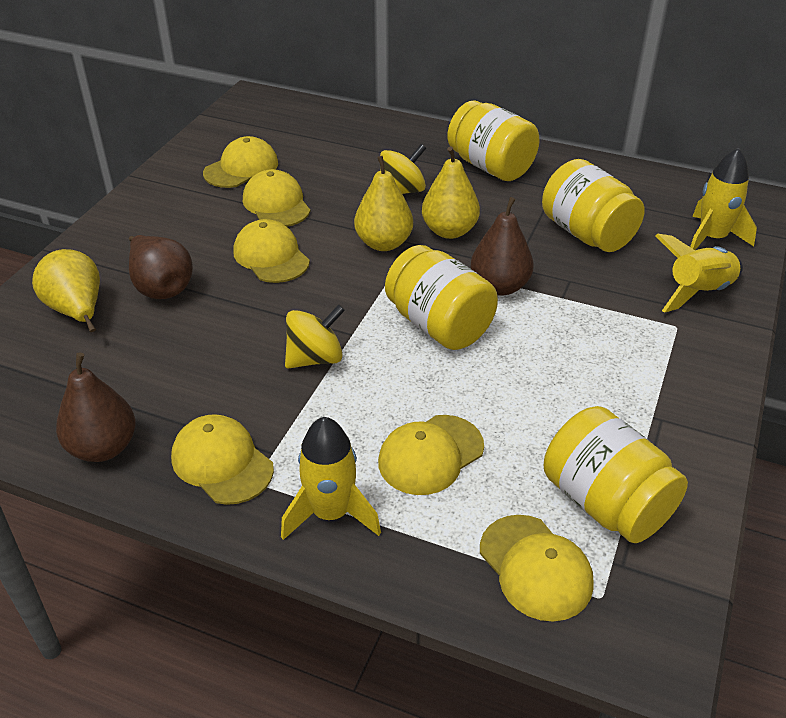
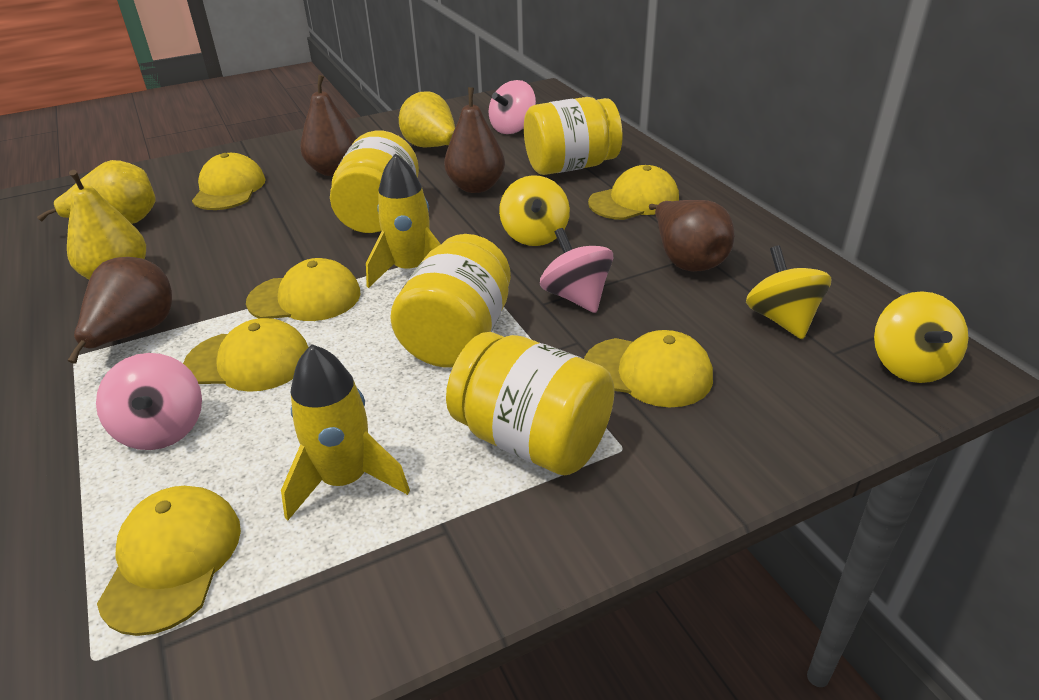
brown pear: [56,352,136,462] [129,235,193,299] [471,197,534,296] = 3 -> [68,257,172,364] [300,75,357,176] [444,87,505,193] [649,200,735,272] = 4
pink spinning top: none = 0 -> [96,353,202,450] [488,80,536,134] [540,228,613,313] = 3
yellow rocket: [281,417,381,540] [655,234,743,313] [690,148,757,250] = 3 -> [281,344,410,520] [366,153,441,288] = 2
yellow spinning top: [285,304,345,369] [380,144,426,194] = 2 -> [499,175,570,246] [746,246,831,339] [874,291,968,383] = 3

